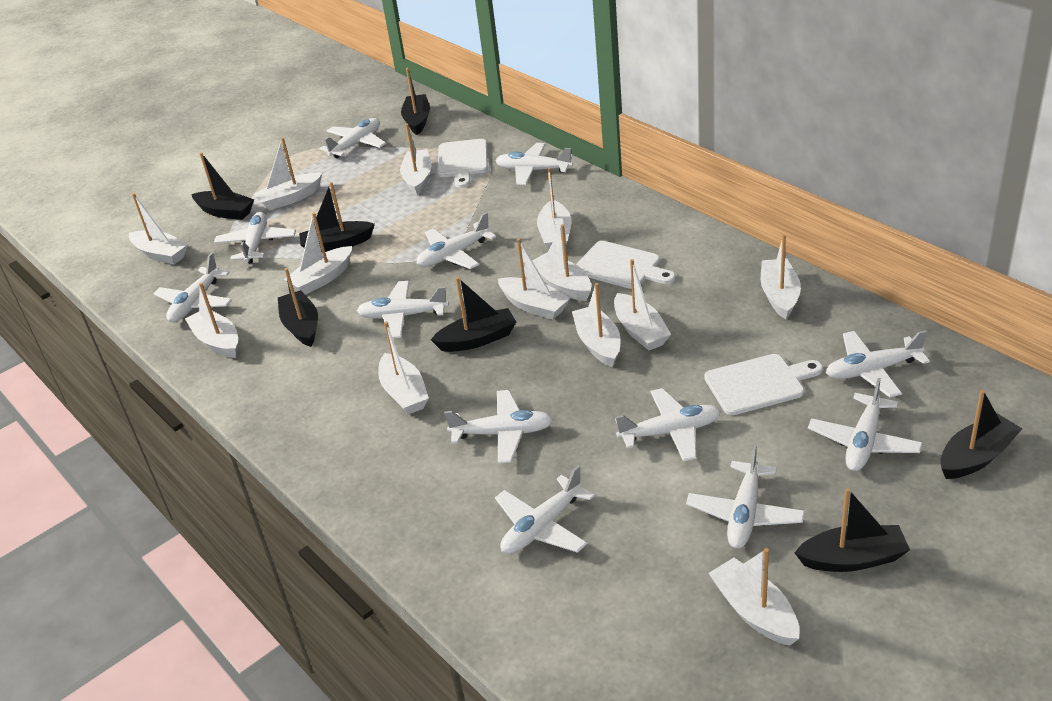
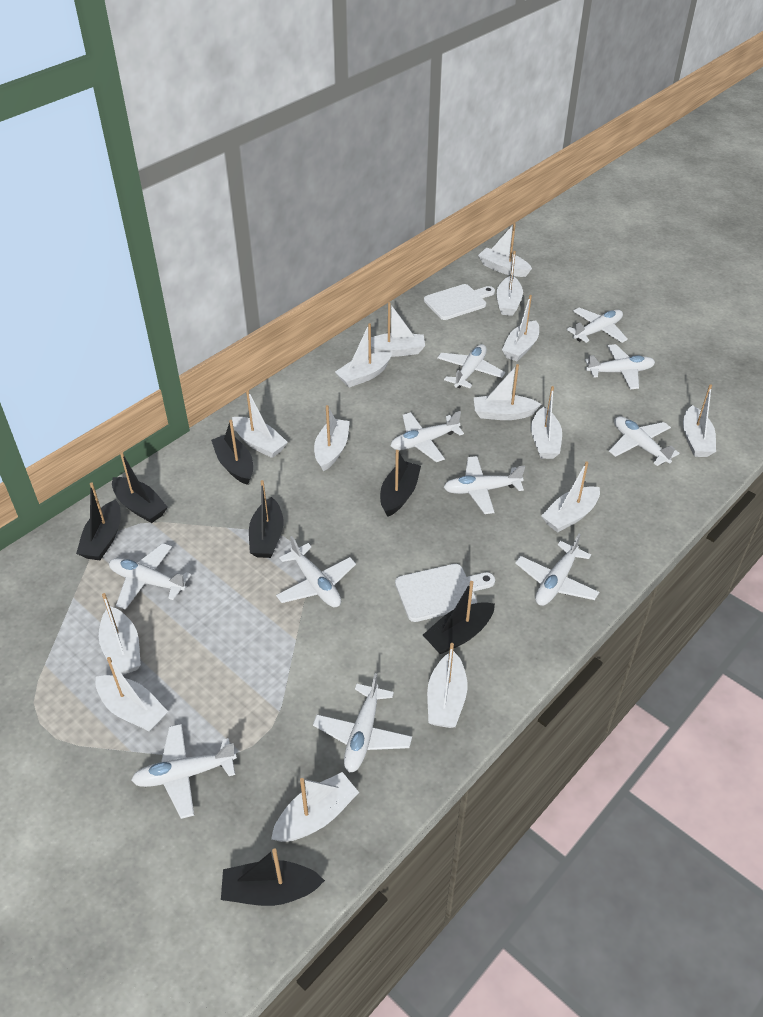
white boat: [129,193,188,265] [185,283,238,358] [254,137,322,210] [284,213,352,295] [378,321,429,415] [400,124,432,195] [498,238,570,320] [532,224,591,301] [537,167,571,249] [572,283,620,367] [614,259,671,351] [708,548,799,646] [761,234,801,319] = 13 -> [96,657,168,732] [99,593,141,675] [232,390,288,458] [271,772,359,842] [314,405,350,471] [335,323,392,388] [368,302,425,357] [427,643,467,728] [474,364,541,420] [478,223,532,277] [497,251,523,316] [502,295,539,361] [531,386,562,459] [541,461,600,533] [683,384,716,457] = 15
white cutting board: [438,139,488,188] [576,241,676,289] [704,354,823,415] = 3 -> [395,564,495,622] [424,284,495,320] = 2
white plane: [153,253,232,322] [214,212,296,264] [320,118,386,158] [357,281,449,338] [416,212,496,269] [444,390,553,464] [495,143,573,185] [495,465,595,554] [615,388,721,462] [686,444,805,549] [808,378,922,471] [826,330,930,397] = 12 -> [109,543,191,610] [131,724,237,819] [276,536,356,607] [313,673,412,773] [391,411,464,462] [437,344,505,388] [444,456,525,514] [515,534,599,606] [567,308,628,343] [585,344,655,389] [609,416,680,466] = 11

